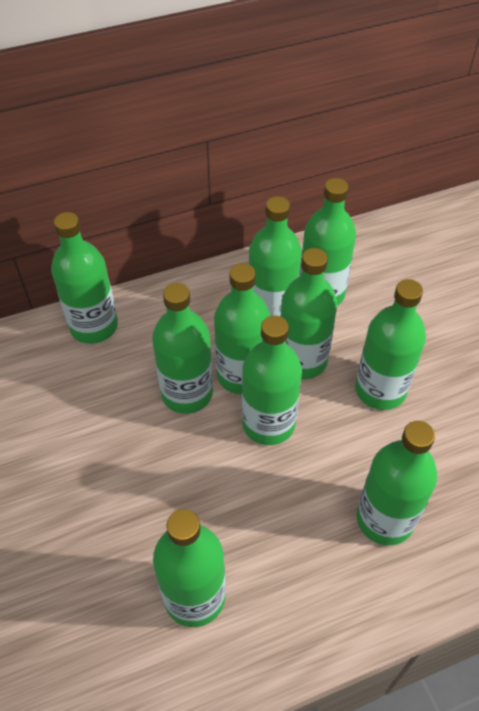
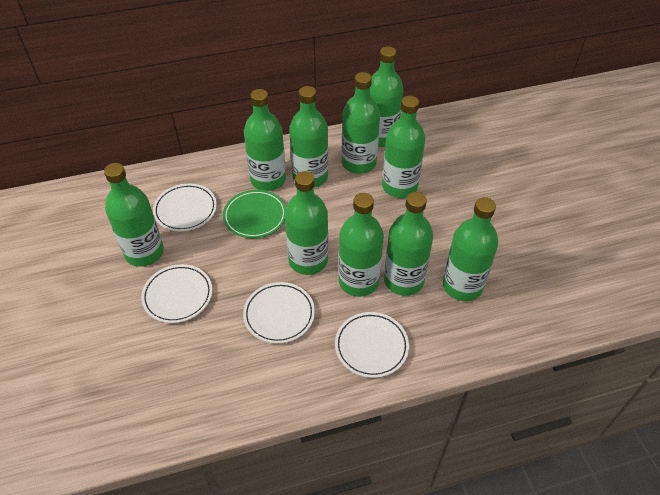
green plate: none = 0 -> [223,190,286,238] = 1
white plate: none = 0 -> [141,264,212,323] [153,184,217,231] [243,282,315,344] [335,312,409,378] = 4

